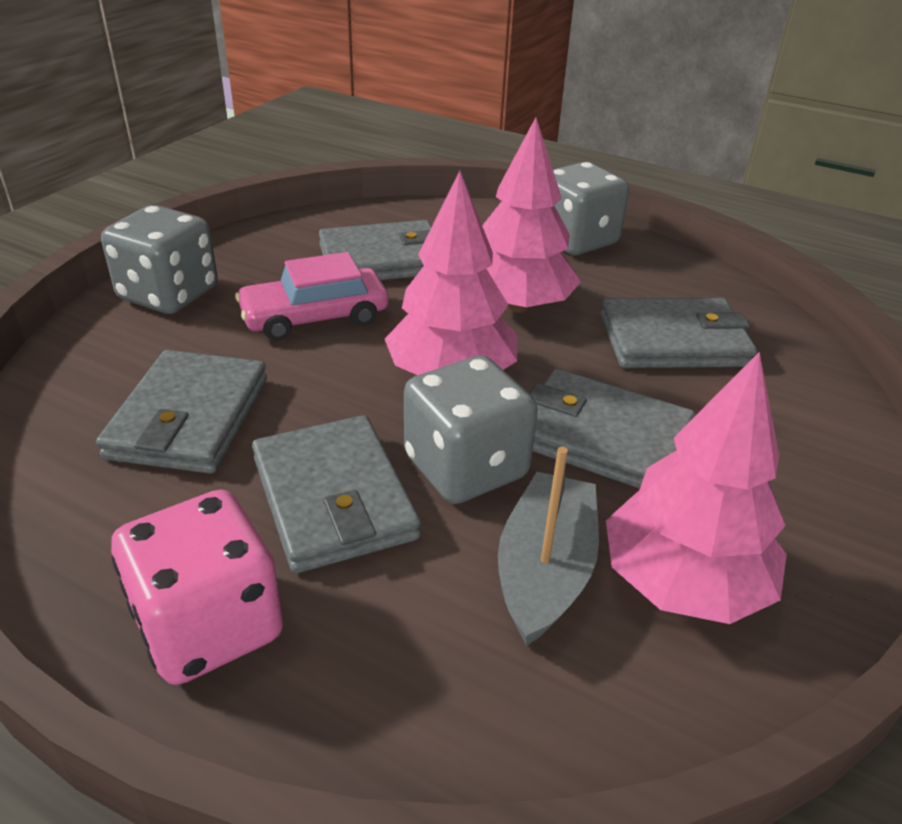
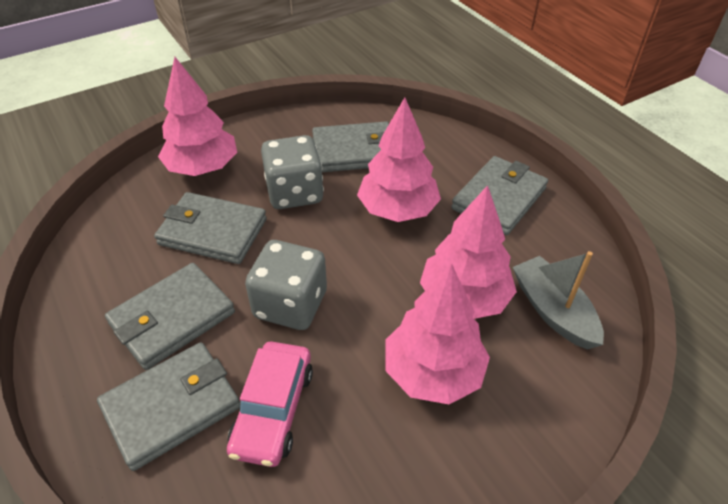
grey dice: [101,205,218,314] [404,356,538,504] [553,162,629,255] = 3 -> [245,240,327,330] [261,135,324,209] = 2
pink dice: [111,490,284,685] = 1 -> none = 0
pink tree: [385,171,517,375] [482,117,581,313] [606,351,787,624] = 3 -> [158,57,237,176] [357,98,441,222] [386,264,490,404] [420,185,517,319] = 4

